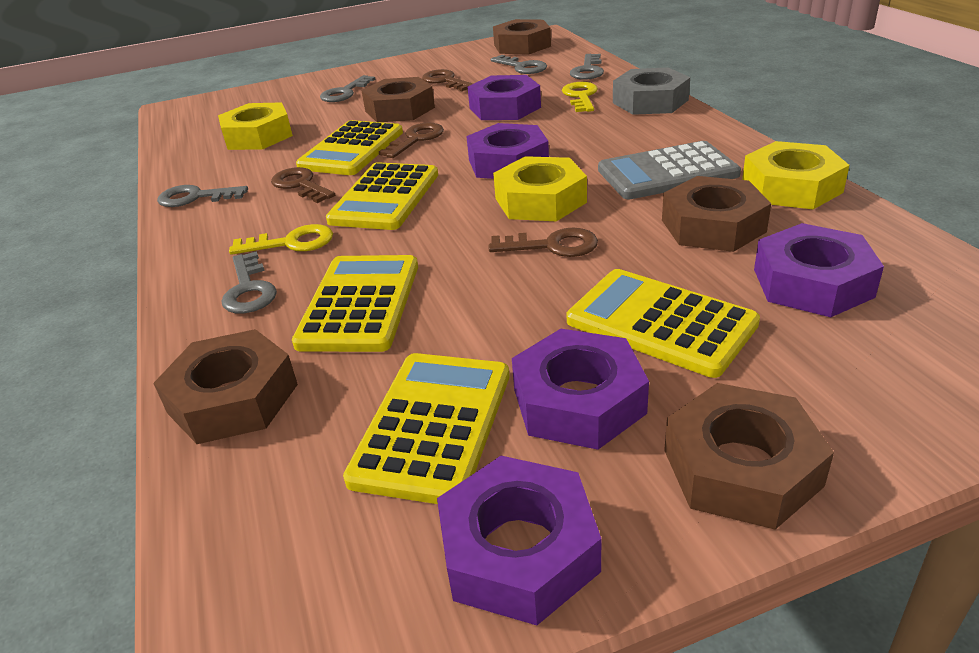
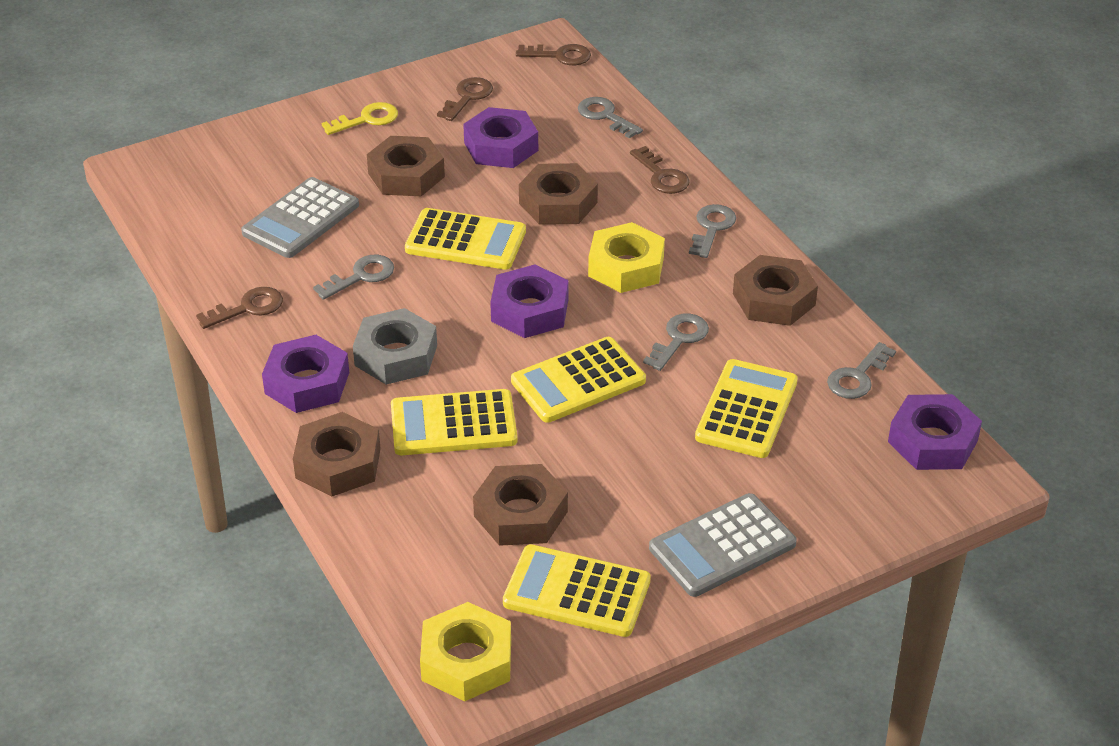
grey calculator: [598,141,741,199] = 1 -> [241,177,359,258] [649,493,797,597] = 2
purple nut: [437,456,601,625] [466,123,549,179] [468,75,541,120] [512,329,649,450] [754,223,884,317] = 5 -> [262,335,349,413] [463,107,538,168] [490,264,569,338] [888,394,982,470] = 4
yellow key: [229,224,333,255] [562,82,598,112] = 2 -> [322,102,398,135] = 1
yellow nut: [218,102,293,150] [493,156,587,221] [742,141,849,209] = 3 -> [420,602,511,701] [588,222,665,293] = 2

